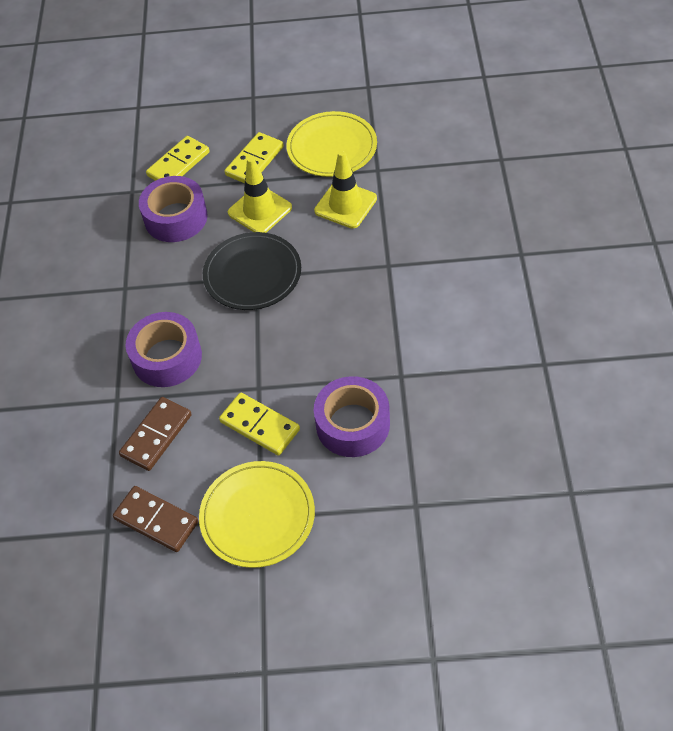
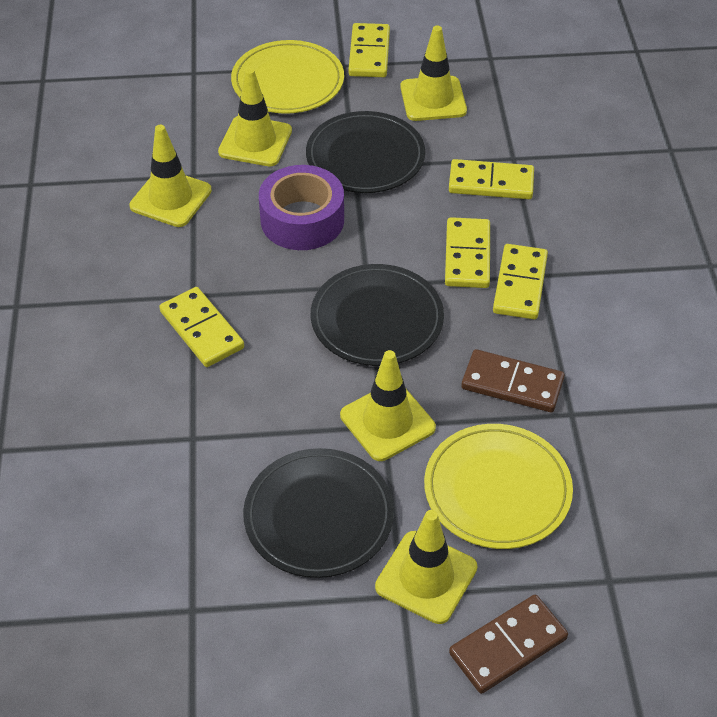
black plate: [203,232,301,310] = 1 -> [243,448,394,578] [306,111,425,193] [311,264,444,366] = 3
purple tape: [126,312,202,387] [139,176,208,242] [314,376,390,457] = 3 -> [259,165,344,250] = 1
yellow domino: [146,136,210,181] [219,393,300,456] [224,132,284,183] = 3 -> [159,287,244,367] [348,23,390,77] [445,217,490,288] [449,159,534,199] [493,244,548,319] = 5
yellow traffic cone: [228,156,292,233] [314,150,377,228] = 2 -> [129,125,212,227] [218,68,292,166] [340,350,436,461] [375,510,478,624] [400,25,467,121] = 5

